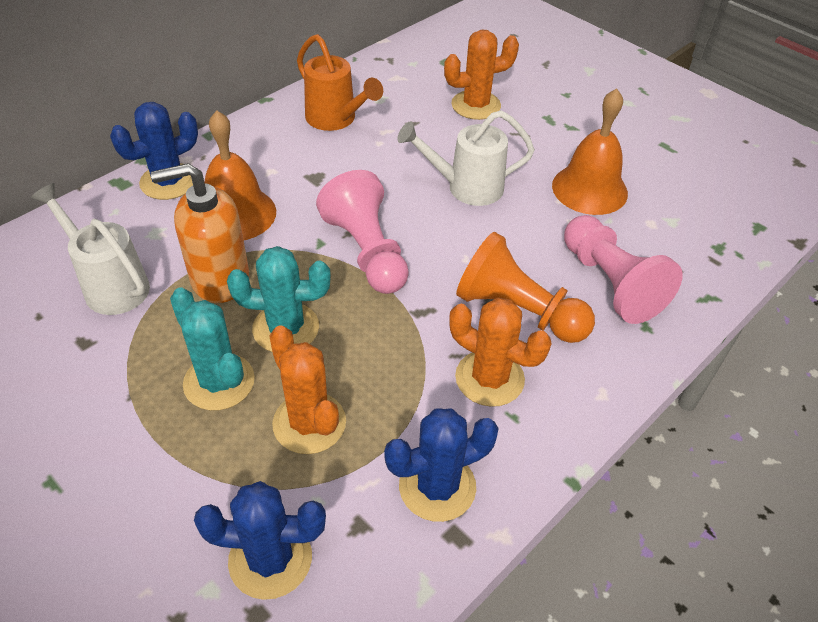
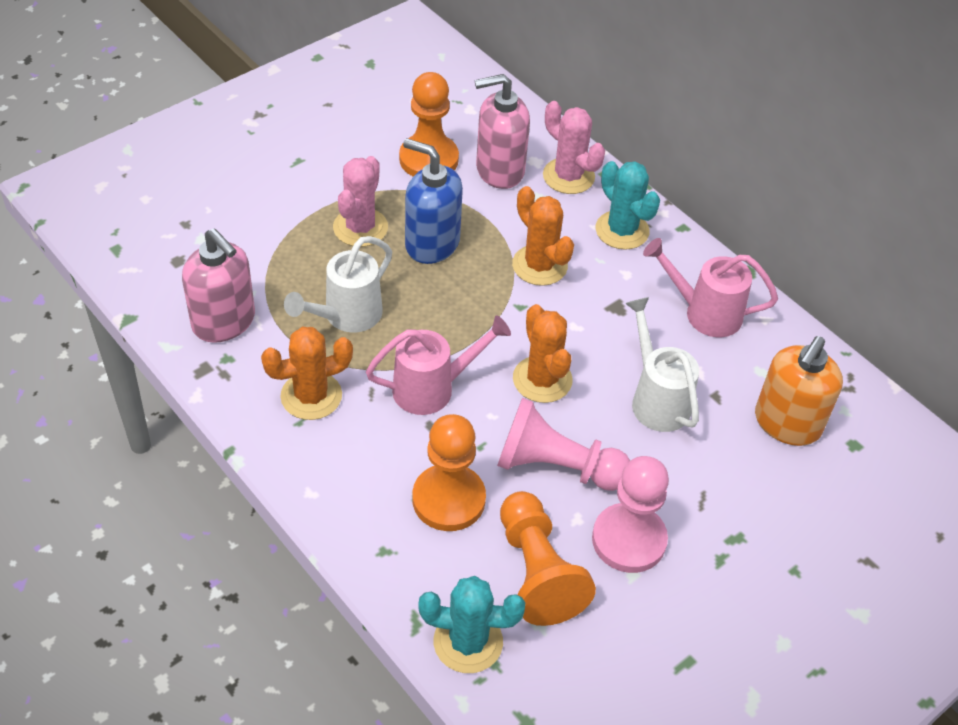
blue cactus: [110,102,198,200] [194,481,326,600] [384,408,499,522] = 3 -> none = 0
blue soap dispenser: none = 0 -> [403,138,463,264] = 1
orange bell: [205,111,276,240] [552,88,628,215] = 2 -> none = 0
orange pawn: [456,232,595,343] = 1 -> [399,72,459,177] [412,414,486,531] [500,491,596,626] = 3
orange watering can: [297,34,383,131] = 1 -> none = 0
pink cactus: none = 0 -> [333,156,388,247] [543,101,605,194] = 2
pink soap dispenser: none = 0 -> [182,229,255,343] [475,74,530,189] = 2
pink watering can: none = 0 -> [366,315,511,415] [643,238,778,337] = 2

